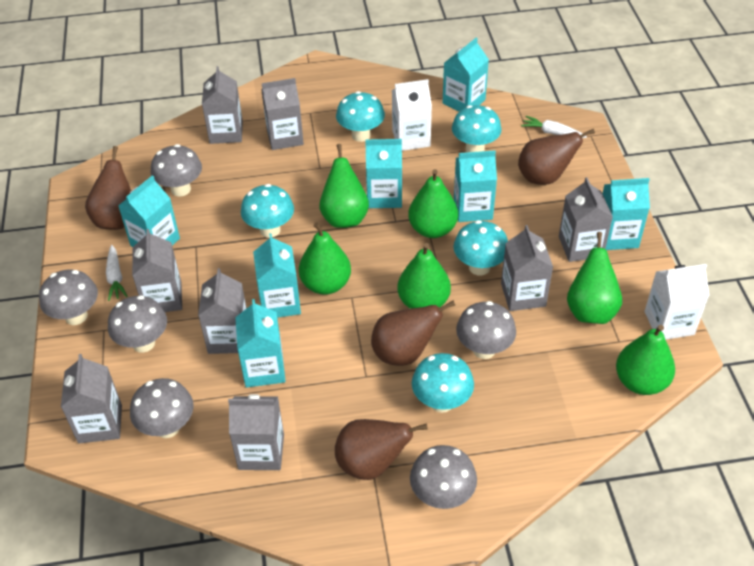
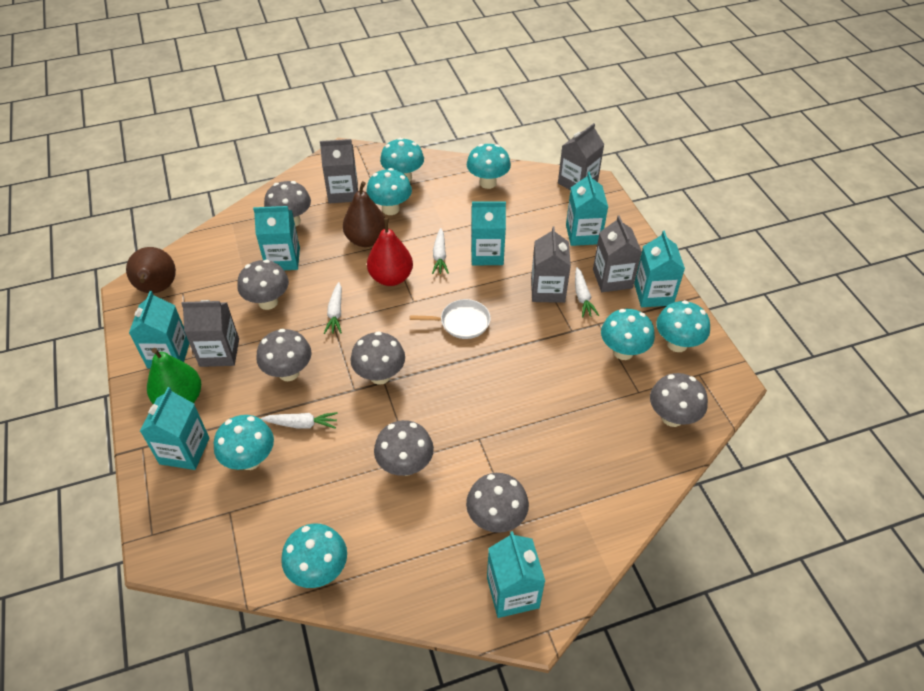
brown pear: [85,146,131,230] [335,419,428,480] [371,301,455,366] [518,129,595,185] = 4 -> [126,247,176,293] [343,181,385,247] = 2
green pear: [299,222,351,295] [319,144,369,228] [397,243,451,309] [408,169,458,238] [567,232,622,324] [616,325,675,395] = 6 -> [147,348,201,404] = 1
grey carton: [61,354,122,443] [132,229,182,312] [198,268,247,354] [202,66,243,144] [228,394,284,470] [261,78,304,150] [501,225,553,311] [559,177,613,262] = 8 -> [181,300,239,367] [320,139,358,203] [531,227,571,303] [558,123,605,190] [593,215,642,292] = 5
grey mushroom: [39,270,98,325] [108,295,167,353] [130,378,194,438] [151,144,202,197] [410,445,477,509] [456,301,516,359] = 6 -> [238,260,289,310] [256,329,312,381] [264,181,311,227] [350,331,405,385] [374,420,434,476] [466,473,529,533] [650,373,708,427] = 7
red pear: none = 0 -> [367,218,413,286] = 1
turquoise mushroom: [241,184,294,238] [336,91,385,142] [412,353,474,413] [452,105,502,152] [453,220,508,275] = 5 -> [214,415,274,470] [281,524,347,588] [366,168,412,215] [380,138,424,182] [467,144,511,189] [601,309,655,360] [656,300,710,352] = 7
white carrot: [106,245,128,301] [521,116,587,138] = 2 -> [261,412,338,429] [324,282,342,334] [432,228,449,274] [575,267,599,318] = 4
white carton: [392,79,432,151] [644,264,709,340] = 2 -> none = 0
white pan: none = 0 -> [410,299,491,339] = 1

